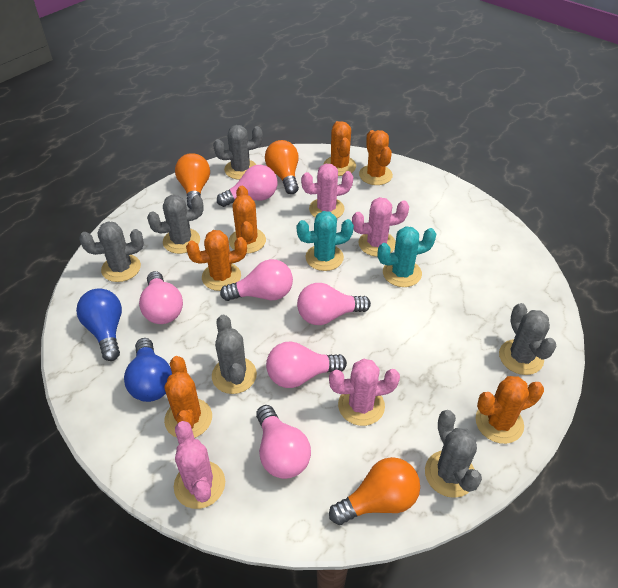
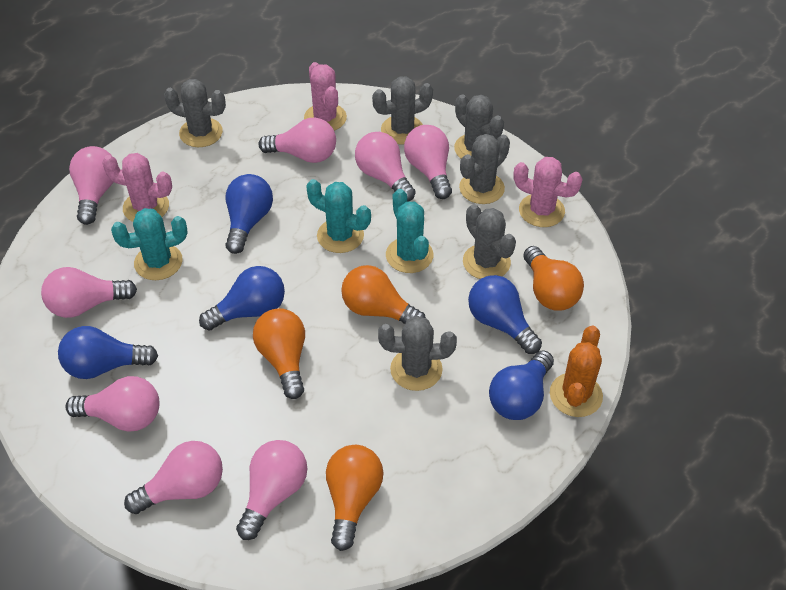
blue light bulb: [76,288,122,361] [124,338,172,402] = 2 -> [58,326,158,379] [199,266,285,331] [225,174,273,254] [468,275,542,354] [489,351,554,420] = 5
orange cactus: [164,356,212,438] [186,230,247,291] [229,186,266,254] [323,121,356,176] [359,130,393,185] [476,376,544,444] = 6 -> [550,325,603,417] = 1
orange light bulb: [175,153,210,209] [265,140,299,194] [329,457,420,525] = 3 -> [253,308,305,399] [326,445,383,551] [341,265,426,324] [523,246,584,310] = 4
pink cactus: [174,421,225,509] [301,164,353,218] [329,359,400,426] [352,197,409,257] = 4 -> [102,153,172,222] [304,62,347,131] [514,157,583,227] = 3
pink light bulb: [139,271,183,324] [217,165,277,207] [220,259,293,301] [256,405,311,479] [266,341,347,388] [297,283,371,325] = 6 -> [41,267,137,318] [65,376,159,431] [69,146,114,225] [124,441,223,514] [236,440,307,540] [258,118,336,163] [355,132,416,201] [404,125,452,199] = 8
turquoise cactus: [297,211,354,271] [378,226,436,287] = 2 -> [111,208,188,280] [306,179,371,253] [386,189,433,273] = 3

